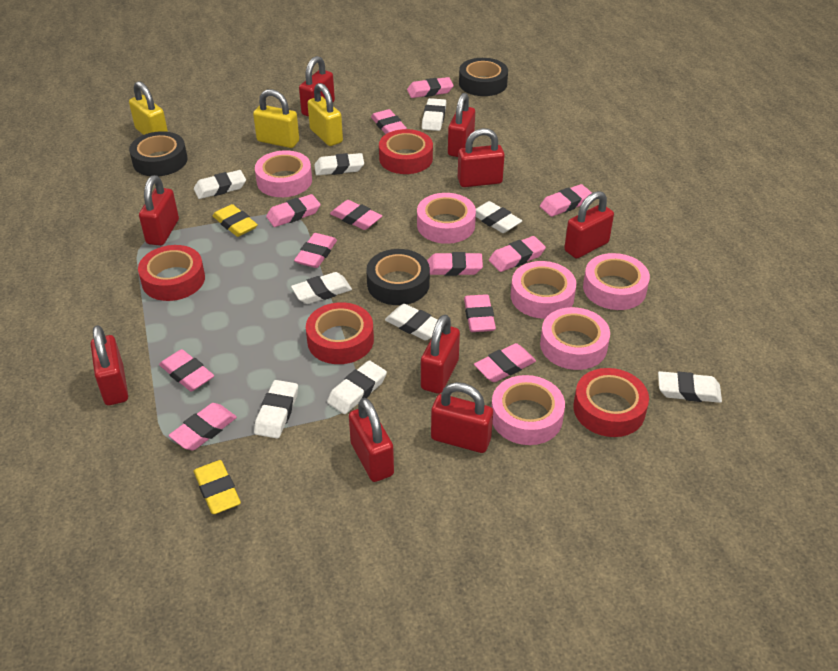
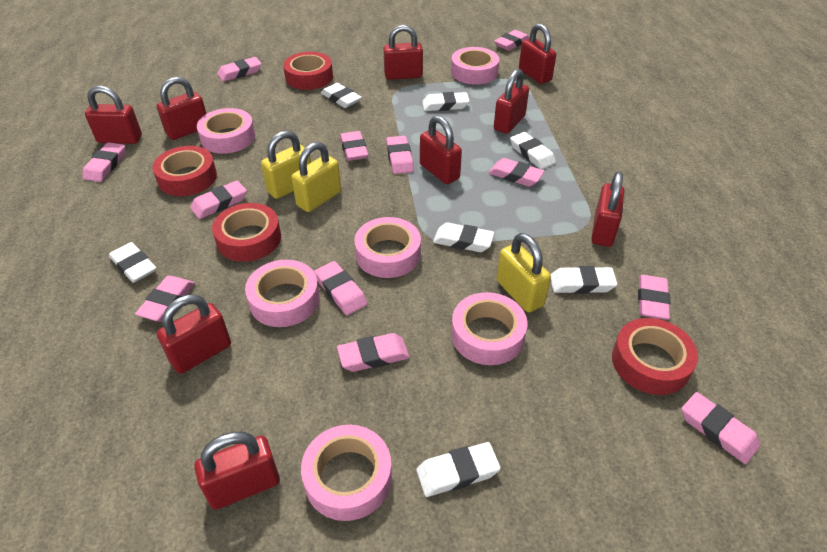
black tape: [129,131,187,176] [366,249,430,305] [459,58,508,96] = 3 -> none = 0
white eraser: [194,170,246,199] [254,380,298,439] [291,272,352,304] [314,153,364,175] [327,360,387,414] [385,304,438,341] [422,98,446,131] [476,201,522,233] [658,371,722,403] = 9 -> [109,242,157,283] [321,83,362,108] [416,442,501,497] [422,92,470,111] [433,223,494,252] [510,132,556,169] [550,266,617,294] = 7
yellow eraser: [194,460,241,514] [213,204,258,237] = 2 -> none = 0

